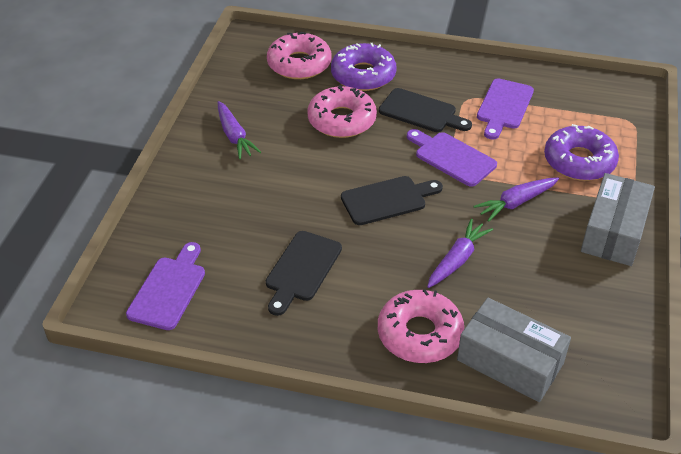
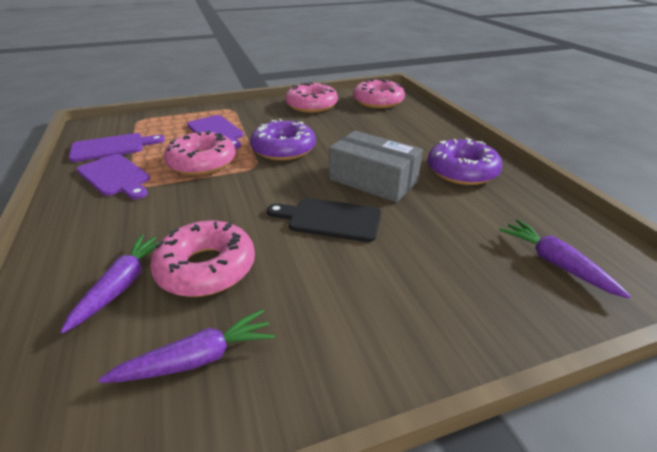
black cutting board: [266,231,342,316] [341,176,443,225] [379,88,472,132] = 3 -> [267,198,381,242] = 1
grey box: [457,298,571,402] [581,173,655,266] = 2 -> [329,131,423,202] = 1
pink donut: [267,32,331,79] [307,85,377,138] [378,289,464,363] = 3 -> [150,220,255,297] [164,130,236,175] [285,82,338,113] [353,79,405,108] = 4

